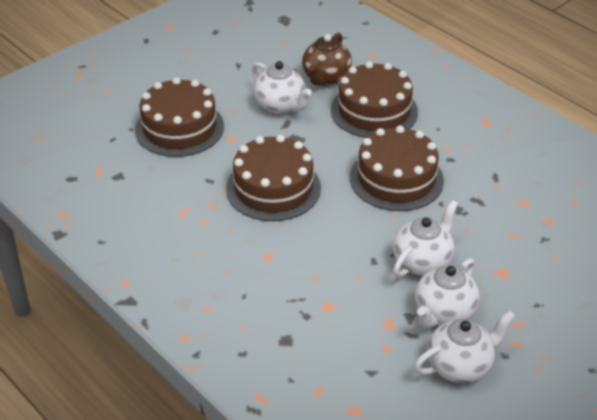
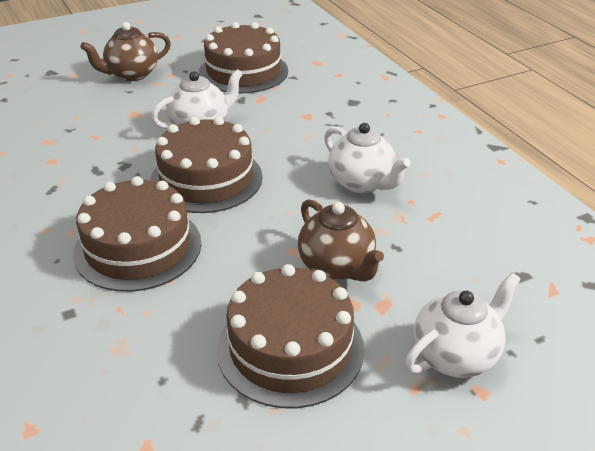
brown teapot: [302,33,352,85] = 1 -> [80,22,171,81] [298,199,384,282] = 2
white teapot: [252,61,312,114] [393,200,458,278] [414,310,515,383] [415,258,480,328] = 4 -> [151,69,243,129] [324,123,411,193] [405,272,521,378] = 3

